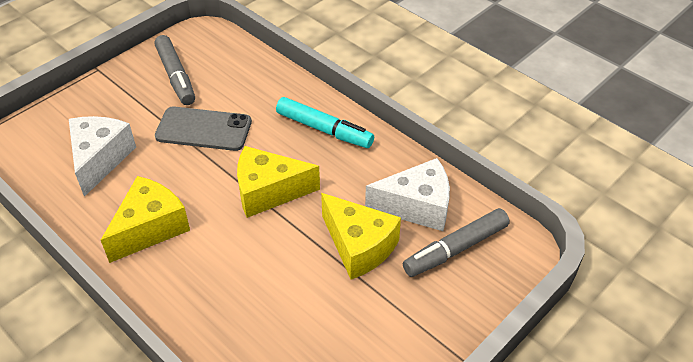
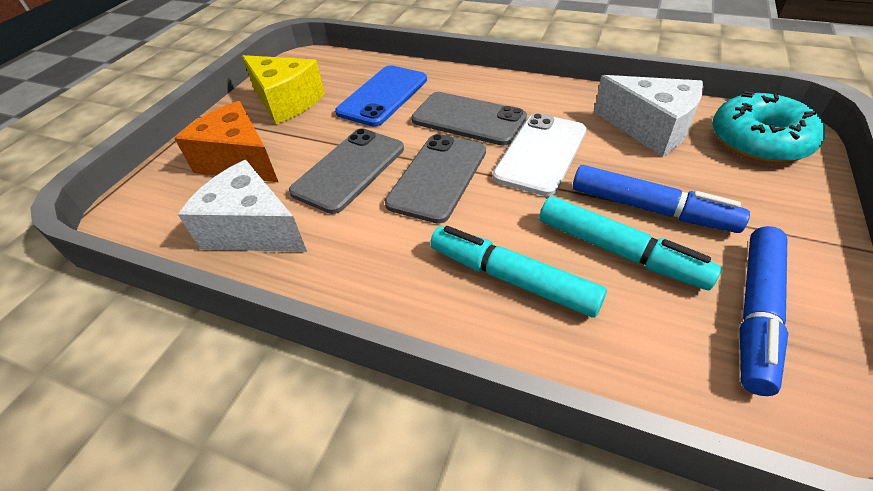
blue marker: none = 0 -> [573,165,750,233] [740,226,788,396] = 2
blue phone: none = 0 -> [335,65,427,127] = 1
grey marker: [154,35,195,105] [403,208,510,277] = 2 -> none = 0
grey phone: [155,106,252,151] = 1 -> [289,128,404,214] [385,134,486,224] [411,92,527,146] = 3
orange cheese: none = 0 -> [174,101,278,182] = 1
turquoise donut: none = 0 -> [712,91,825,163] = 1
turquoise marker: [276,97,374,148] = 1 -> [430,226,607,318] [539,197,722,290] = 2
white phone: none = 0 -> [493,113,586,196] = 1
yellow cheese: [101,176,190,263] [237,146,320,218] [321,193,401,279] = 3 -> [242,55,325,124] = 1

